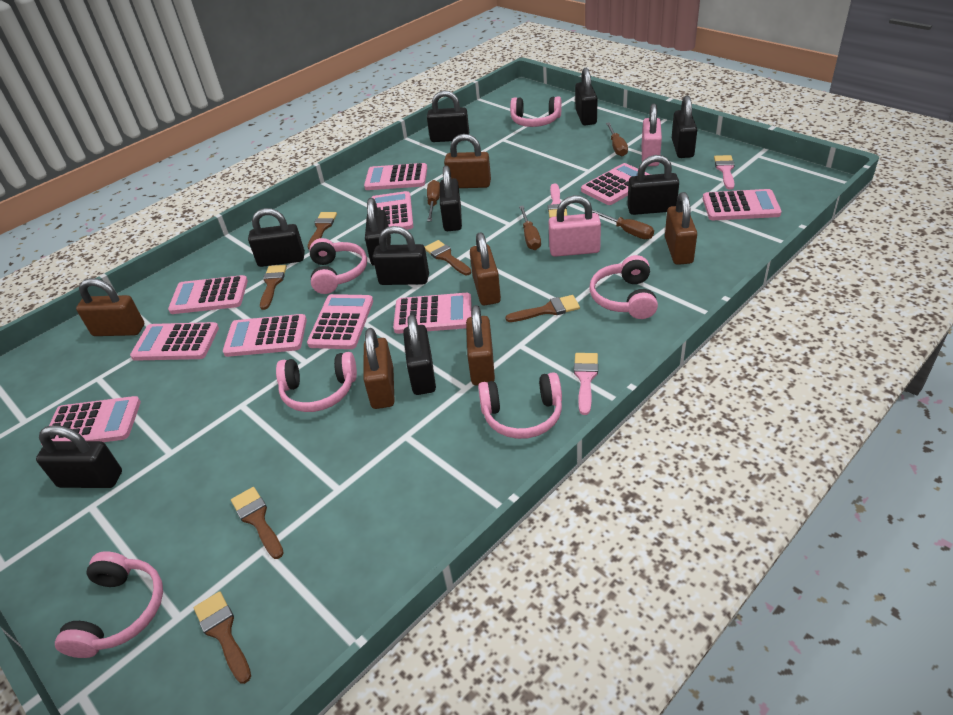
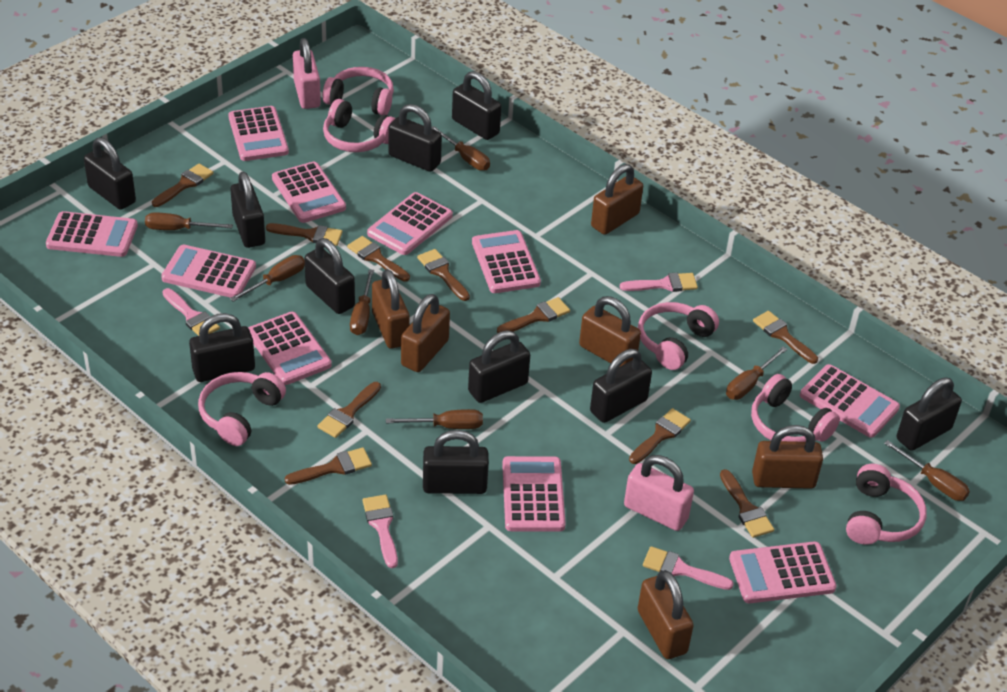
brown brush: [194,591,251,684] [231,487,284,559] [260,265,287,310] [308,212,337,249] [425,240,471,275] [505,295,580,322] = 6 -> [152,163,213,207] [266,223,343,246] [285,447,372,485] [317,382,381,438] [347,236,410,282] [417,249,470,301] [497,297,570,333] [629,408,691,464] [720,469,774,538] [753,311,818,364] = 10
brown screwdriver: [427,180,440,222] [519,206,541,250] [592,210,654,239] [606,122,628,157] = 4 -> [145,212,233,230] [230,255,305,302] [350,269,374,335] [386,409,483,429] [431,126,490,171] [726,347,787,400] [884,440,970,501] = 7
pink brush: [548,183,567,218] [574,353,598,415] [714,155,735,190] = 3 -> [163,288,220,336] [362,495,398,568] [620,273,698,292] [643,546,734,590] = 4

